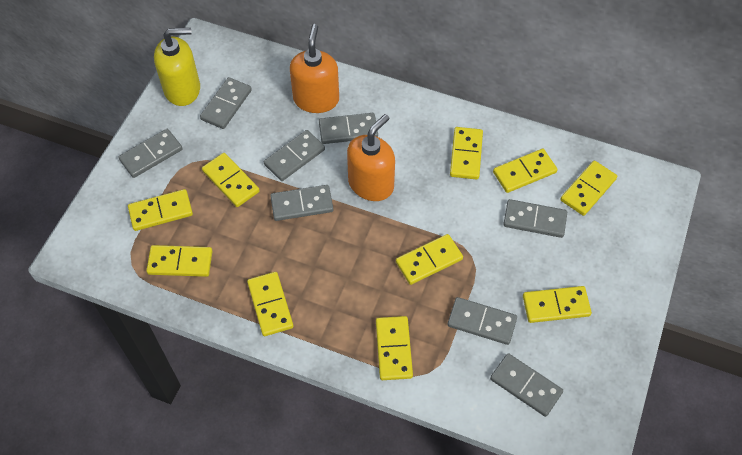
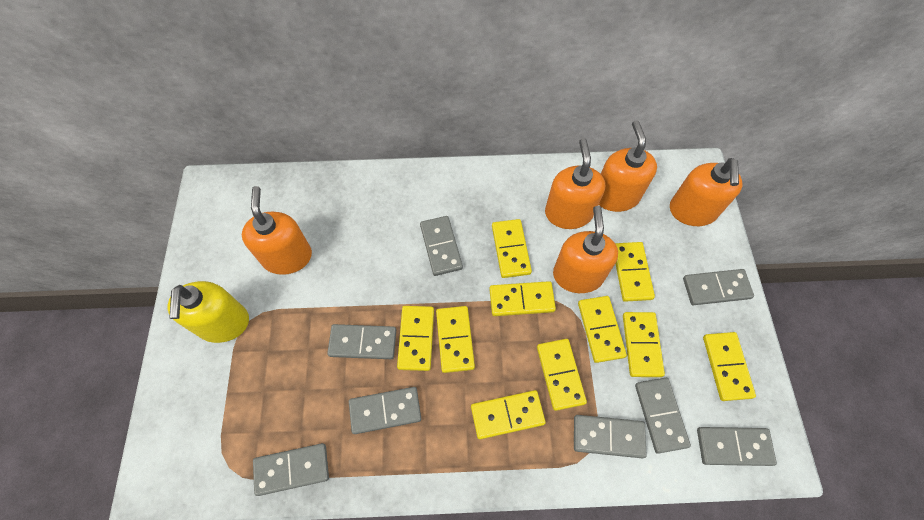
orange soap dispenser: [290,24,339,113] [347,114,395,201] = 2 -> [242,186,312,275] [545,138,605,229] [553,206,618,293] [599,120,657,212] [670,158,743,226] = 5

